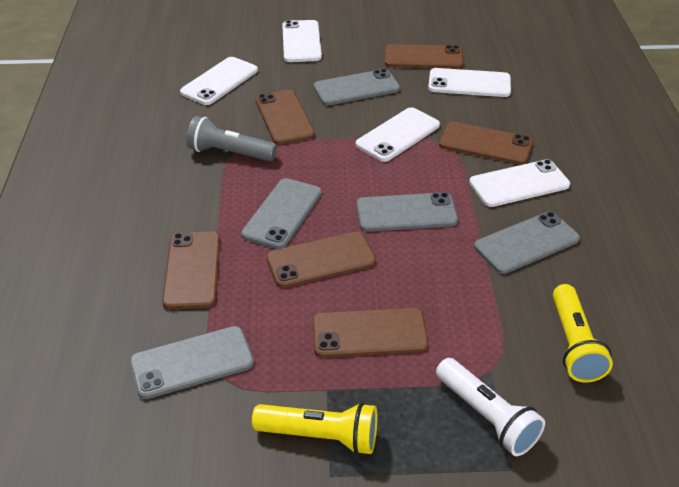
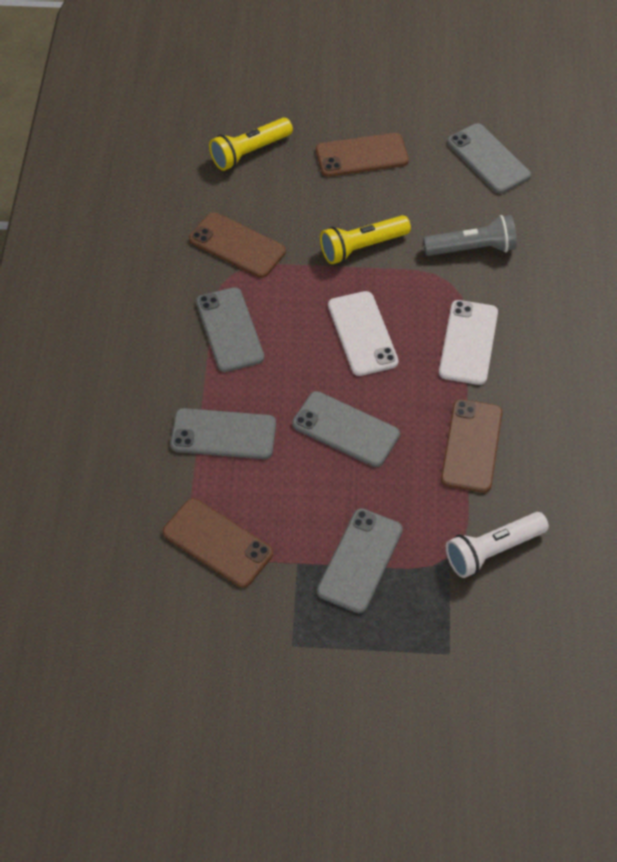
brown phone: [162,231,220,310] [255,90,315,145] [266,232,376,288] [312,308,429,358] [385,44,463,69] [439,122,533,165] = 6 -> [163,498,273,588] [189,212,286,278] [316,133,409,177] [441,399,502,493] = 4
white phone: [180,57,258,105] [282,20,322,62] [356,107,440,162] [428,68,511,97] [469,159,570,207] = 5 -> [328,291,399,376] [439,300,498,385] = 2

